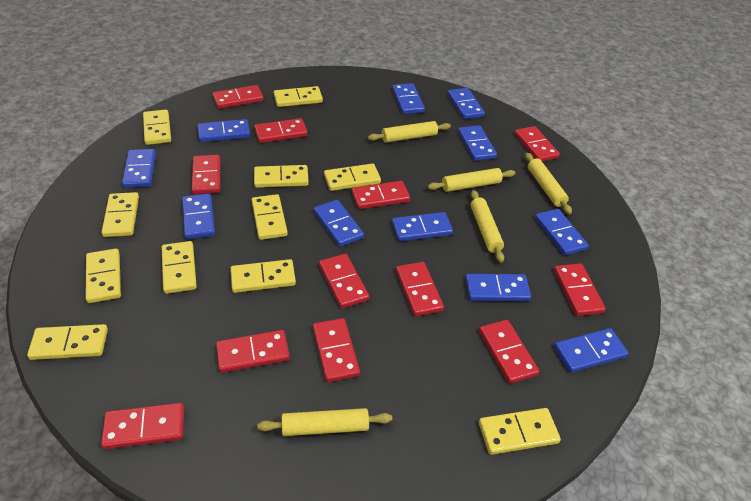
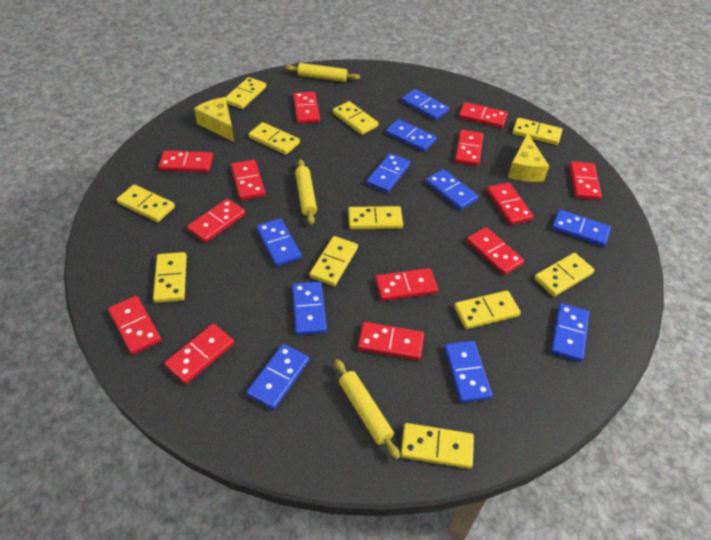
blue domino: [122,149,156,188] [182,194,215,239] [198,119,250,142] [314,200,364,247] [392,83,425,114] [392,212,453,241] [448,88,485,119] [458,125,497,161] [465,274,531,301] [535,209,589,255] [554,328,628,373] = 11 -> [246,344,309,410] [256,218,302,267] [292,282,327,335] [366,153,410,193] [386,119,437,152] [401,89,449,120] [426,169,478,210] [444,341,492,403] [551,303,589,362] [552,210,611,247] = 10
red domino: [101,403,184,449] [191,155,220,194] [212,85,264,109] [216,330,290,373] [254,118,308,143] [313,318,360,382] [319,254,369,308] [352,181,410,209] [396,262,444,316] [479,320,539,384] [514,126,560,161] [554,263,606,316] = 12 -> [108,296,161,355] [158,150,213,172] [164,324,234,384] [187,199,245,243] [231,160,265,200] [293,92,320,124] [358,322,424,360] [375,268,438,301] [455,130,483,166] [459,102,507,128] [467,227,524,275] [487,182,534,225] [569,161,602,200] = 13
yellow cheese: none = 0 -> [194,97,234,142] [508,133,549,182] = 2
yellow rolling pin: [257,408,392,436] [368,121,451,143] [428,168,515,192] [470,190,504,263] [525,153,572,215] = 5 -> [285,63,360,82] [295,159,317,225] [335,359,400,460] = 3

